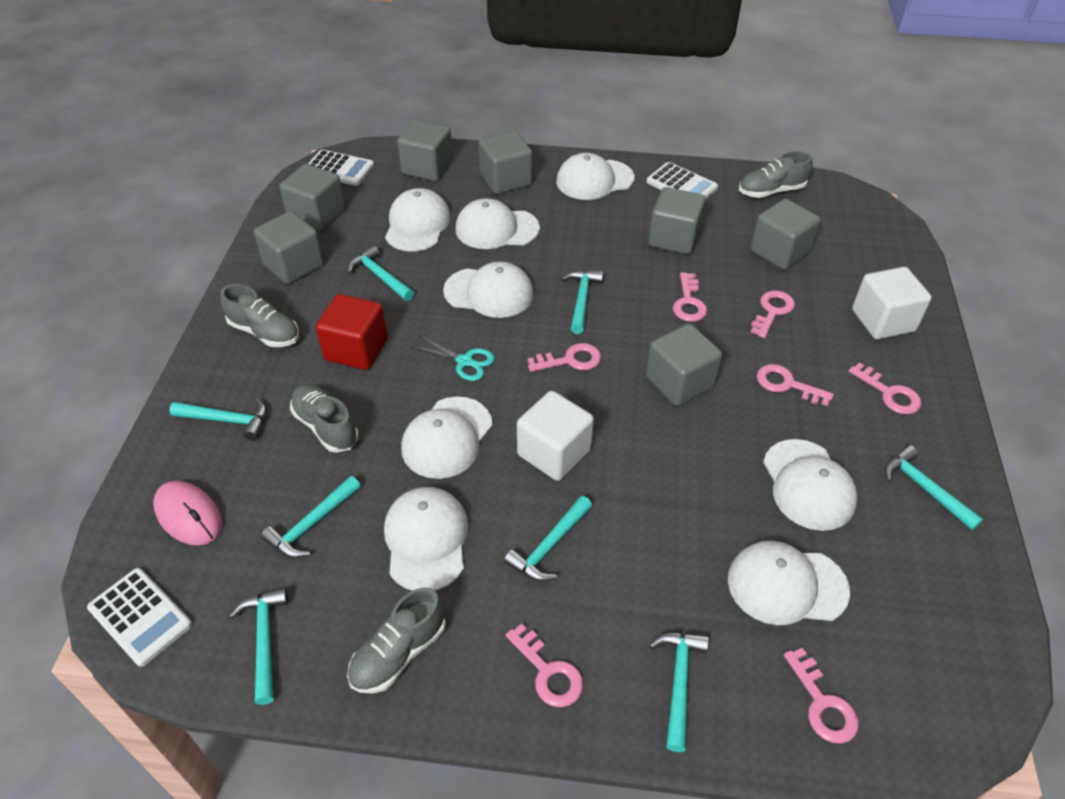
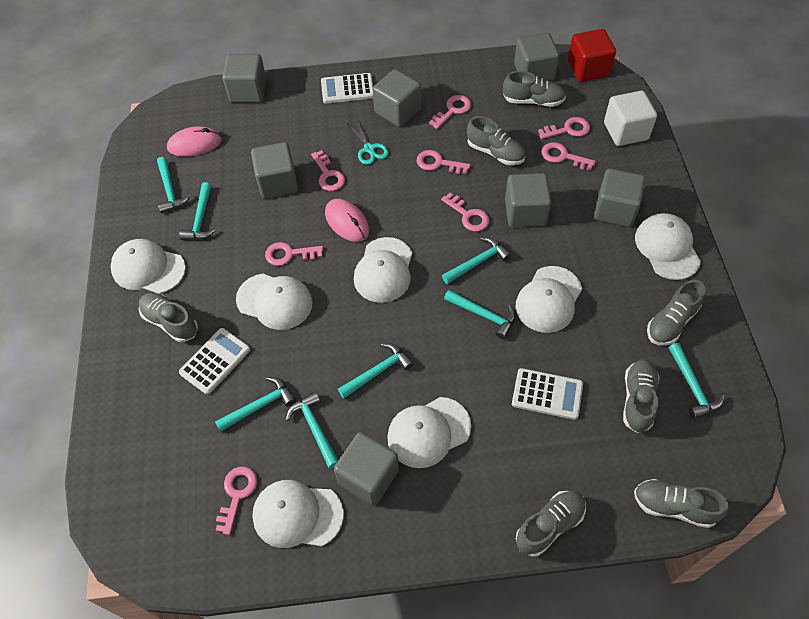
grey shoe: [221,284,299,347] [290,384,359,453] [347,587,446,694] [739,151,813,198] = 4 -> [139,293,198,342] [467,116,526,165] [503,71,566,107] [516,491,586,557] [623,359,660,433] [634,479,729,528] [647,280,705,346] = 7
pink key: [506,624,583,707] [527,343,601,372] [673,273,707,322] [751,290,795,338] [757,364,834,406] [784,647,859,744] [849,362,921,414] = 7 -> [216,467,257,535] [265,242,323,266] [311,150,345,191] [417,150,471,174] [429,95,471,129] [441,193,490,231] [538,117,590,139] [542,142,596,170] = 8
pink mouse: [153,481,222,546] = 1 -> [167,126,222,157] [325,199,369,242] = 2
white cap: [384,487,469,591] [385,188,451,252] [401,396,493,479] [443,261,534,318] [455,198,540,249] [556,153,635,200] [728,541,850,625] [763,439,858,531] = 8 -> [111,239,186,294] [236,274,312,330] [252,480,344,548] [354,237,412,303] [387,397,471,468] [516,266,582,333] [635,213,701,280] = 7
white cube: [517,391,594,481] [852,267,931,339] = 2 -> [604,91,657,146] = 1

